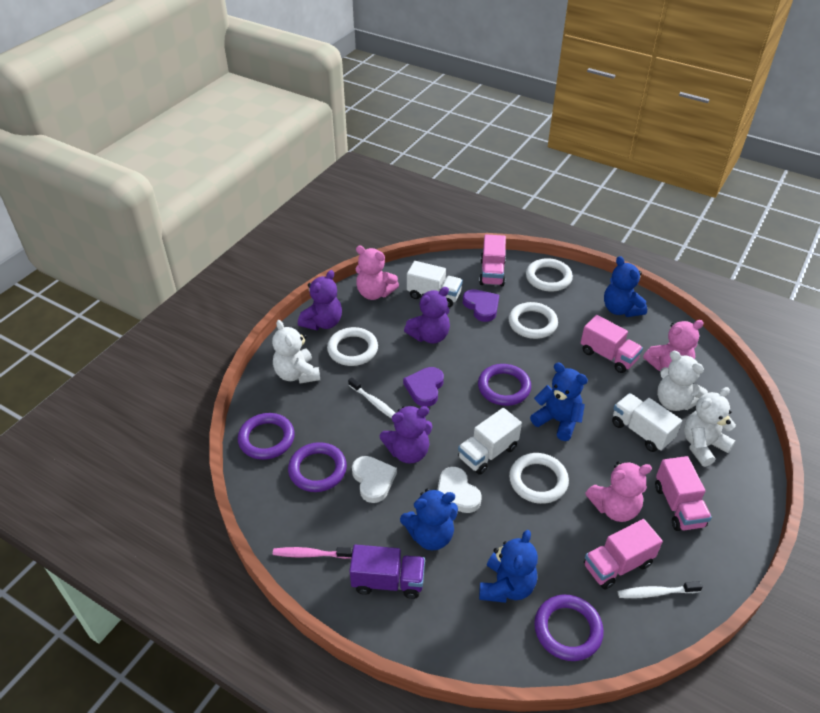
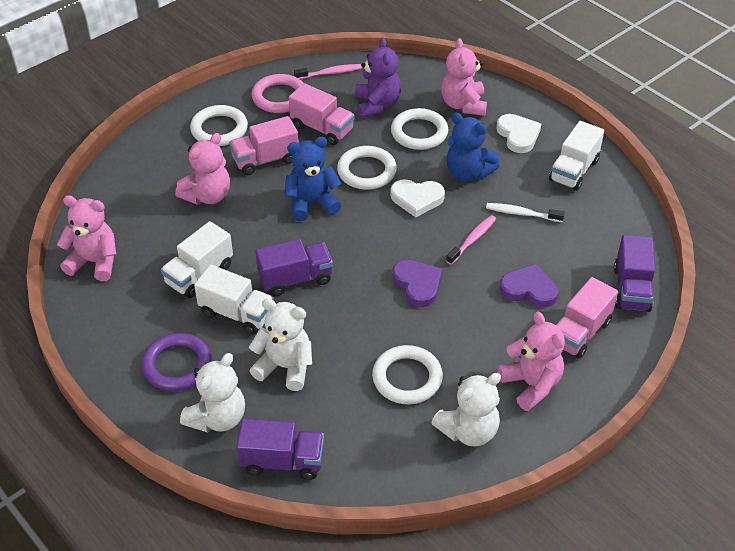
blue teddy bear: [400,488,458,550] [479,530,538,603] [530,363,588,441] [604,256,647,317] = 4 -> [284,137,342,221] [447,113,499,181] = 2
pink ring: none = 0 -> [252,74,303,113] = 1
pink teddy bear: [356,246,399,300] [585,461,652,522] [643,320,704,371] = 3 -> [57,195,116,281] [175,133,230,205] [441,38,487,116] [498,312,565,411] = 4
pink toothbrush: [273,547,353,559] = 1 -> [294,64,362,79] [446,215,496,265] = 2
pink truck: [479,234,506,286] [581,315,643,373] [584,519,663,589] [655,456,712,531] = 4 -> [229,116,299,175] [289,83,355,145] [556,277,618,359] = 3
purple ring: [238,413,295,460] [288,442,347,492] [478,364,531,406] [534,595,604,661] = 4 -> [142,333,212,391] = 1
purple teddy bear: [298,270,342,330] [380,406,433,464] [404,287,450,344] = 3 -> [355,37,401,118] = 1
purple truck: [349,545,425,599] = 1 -> [237,418,324,480] [255,239,333,296] [614,235,655,312] = 3
white toothbrush: [348,377,395,418] [618,581,703,598] = 2 -> [486,203,565,222] = 1

